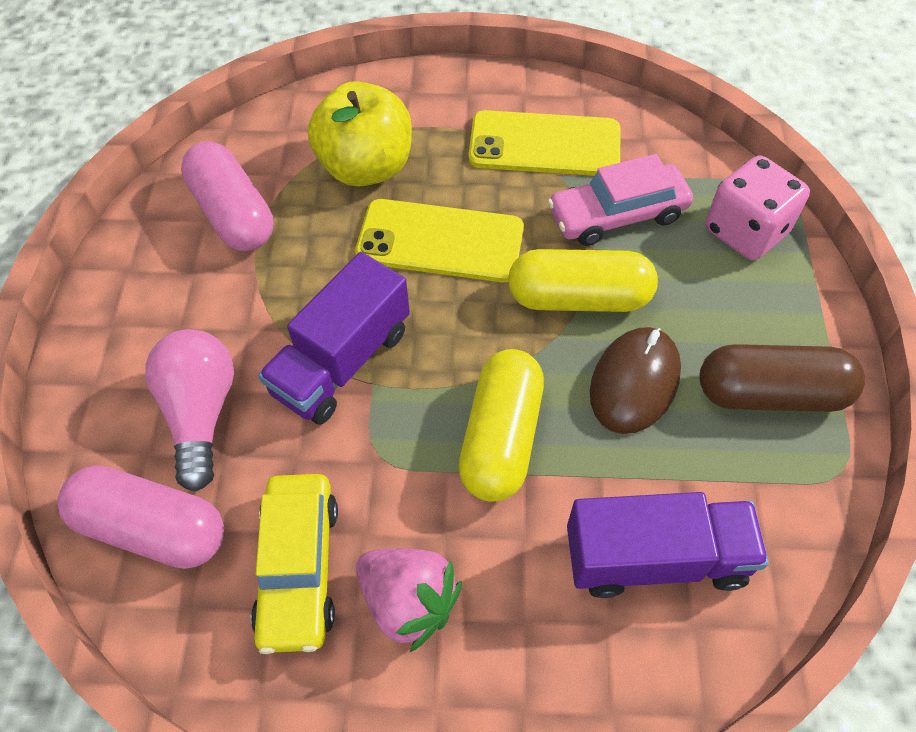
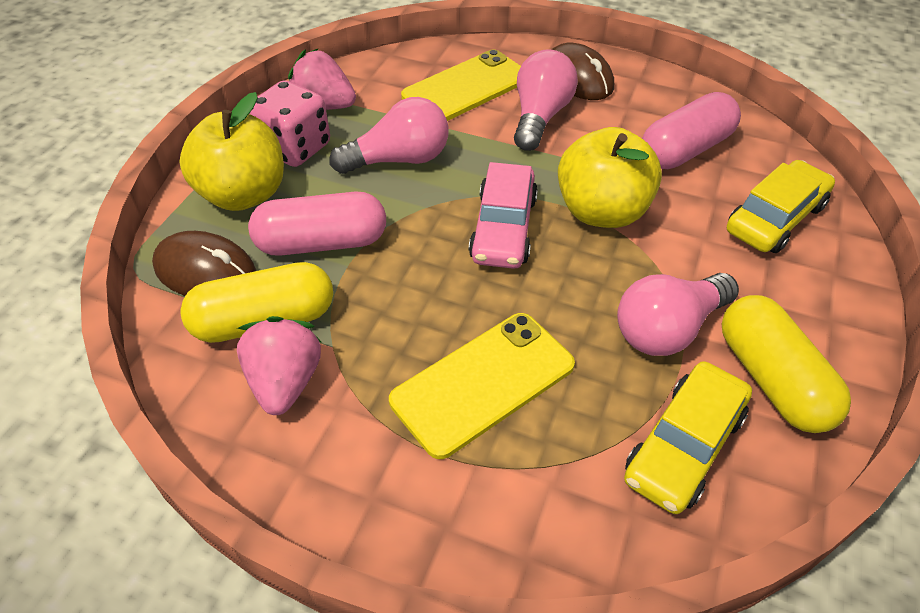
brown capsule: [699,344,865,412] = 1 -> none = 0
brown mouse: [590,327,681,434] = 1 -> [152,231,257,296] [552,43,614,100] = 2
pink light bulb: [145,329,234,492] = 1 -> [329,97,449,174] [514,49,578,151] [617,273,739,356] = 3
pink strawberry: [356,548,462,652] = 1 -> [237,316,321,415] [288,49,356,110] = 2
purple truck: [258,252,410,424] [567,492,769,598] = 2 -> none = 0
yellow apple: [308,81,412,187] = 1 -> [179,92,284,211] [558,127,662,228] = 2
yellow car: [251,474,338,654] = 1 -> [624,361,752,514] [727,160,835,253] = 2

